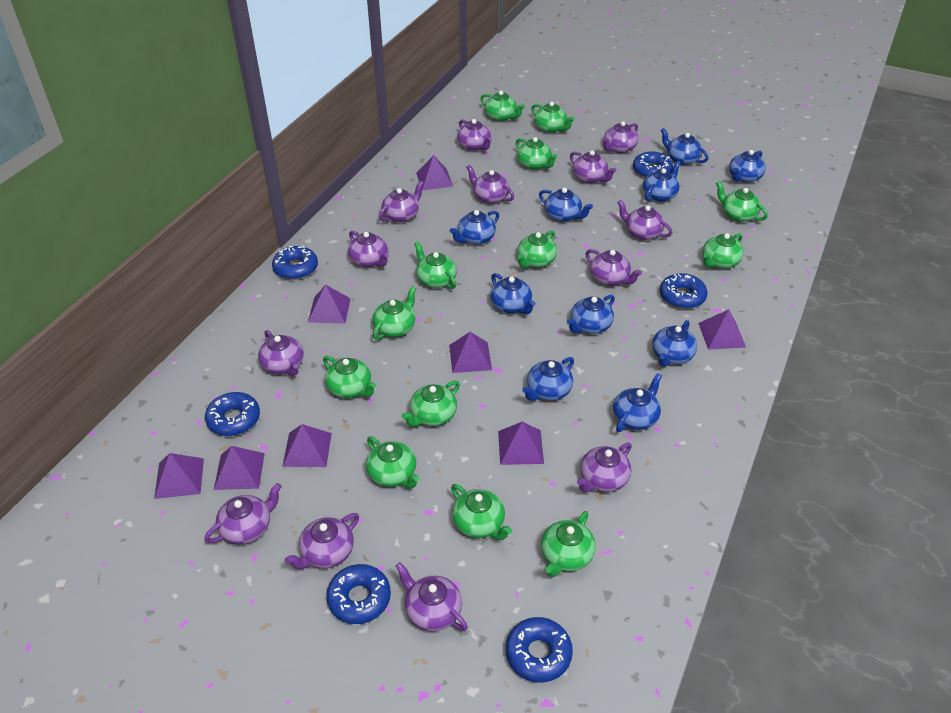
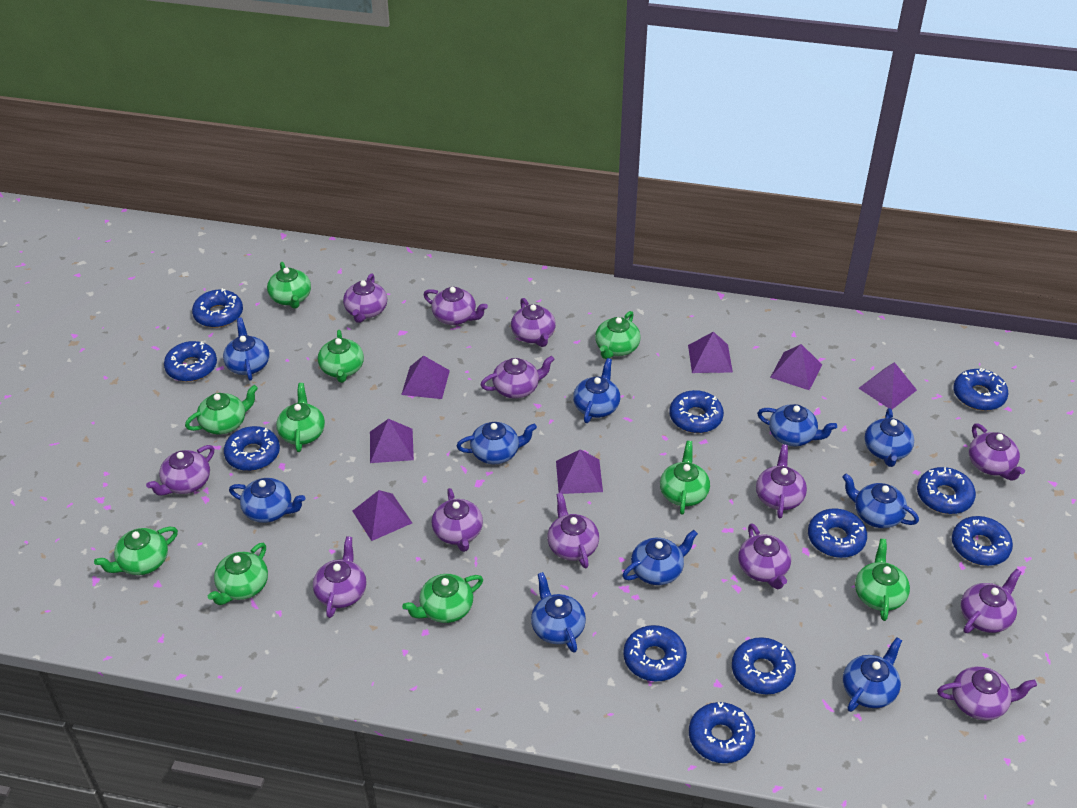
blue donut: [205,392,260,436] [272,246,318,280] [326,564,391,624] [506,617,573,682] [633,151,673,178] [660,273,708,309] = 6 -> [164,341,217,382] [192,288,243,328] [224,426,280,471] [623,625,687,681] [669,390,724,433] [689,702,755,763] [732,637,796,694] [808,508,867,558] [917,467,976,514] [952,516,1013,566] [953,368,1008,411] = 11
green teapot: [323,356,376,398] [366,436,419,488] [372,286,416,340] [401,380,460,426] [414,241,457,289] [451,484,512,540] [480,91,525,121] [516,137,557,170] [517,230,557,268] [531,102,575,133] [541,511,596,577] [703,233,744,269] [716,181,768,222] = 13 -> [94,527,178,575] [185,385,258,434] [208,543,268,605] [267,262,311,309] [276,383,325,452] [318,330,364,383] [402,574,483,623] [595,311,641,359] [660,441,710,515] [855,539,910,621] = 10
purple pyramid: [154,453,204,499] [214,446,265,490] [282,424,332,467] [308,284,351,324] [416,155,453,191] [449,332,492,373] [498,422,544,465] [698,309,746,350] = 8 -> [353,490,412,541] [370,419,414,463] [401,355,450,399] [556,450,603,494] [688,332,733,373] [770,344,822,390] [858,362,917,409] = 7

